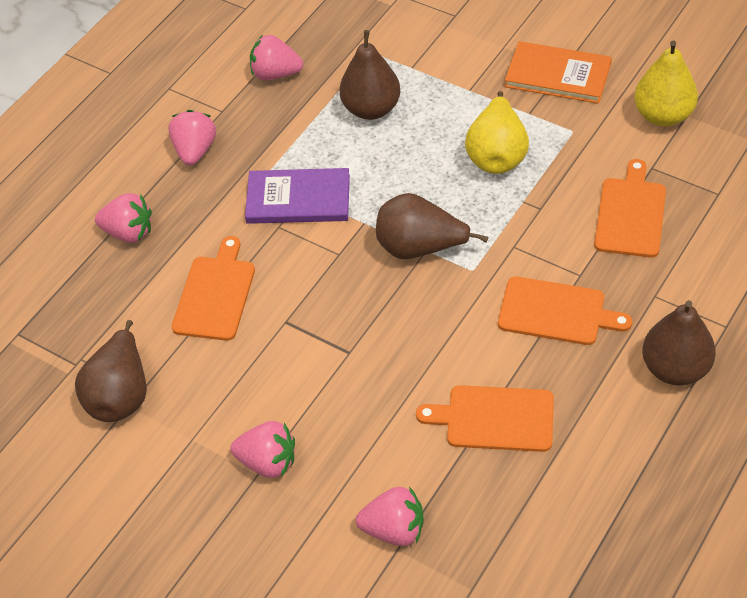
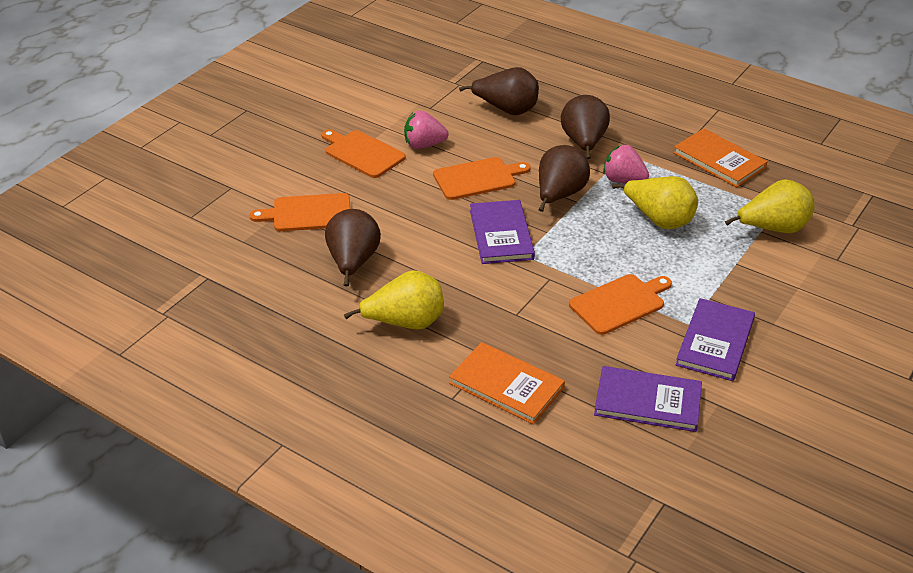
orange book: [505,41,612,104] = 1 -> [449,342,565,425] [673,129,768,187] = 2
pink strawberry: [95,193,152,243] [168,110,216,166] [230,421,295,478] [250,35,303,80] [356,487,424,546] = 5 -> [404,111,449,149] [603,145,649,183] = 2
purple book: [245,168,350,224] = 1 -> [470,200,535,264] [594,366,702,432] [675,298,755,381] = 3
yellow pear: [465,91,529,174] [634,40,698,126] = 2 -> [344,270,444,330] [612,176,698,229] [725,180,815,233] = 3

